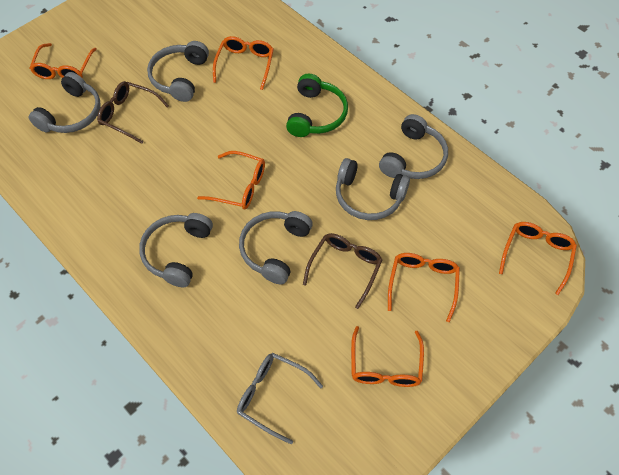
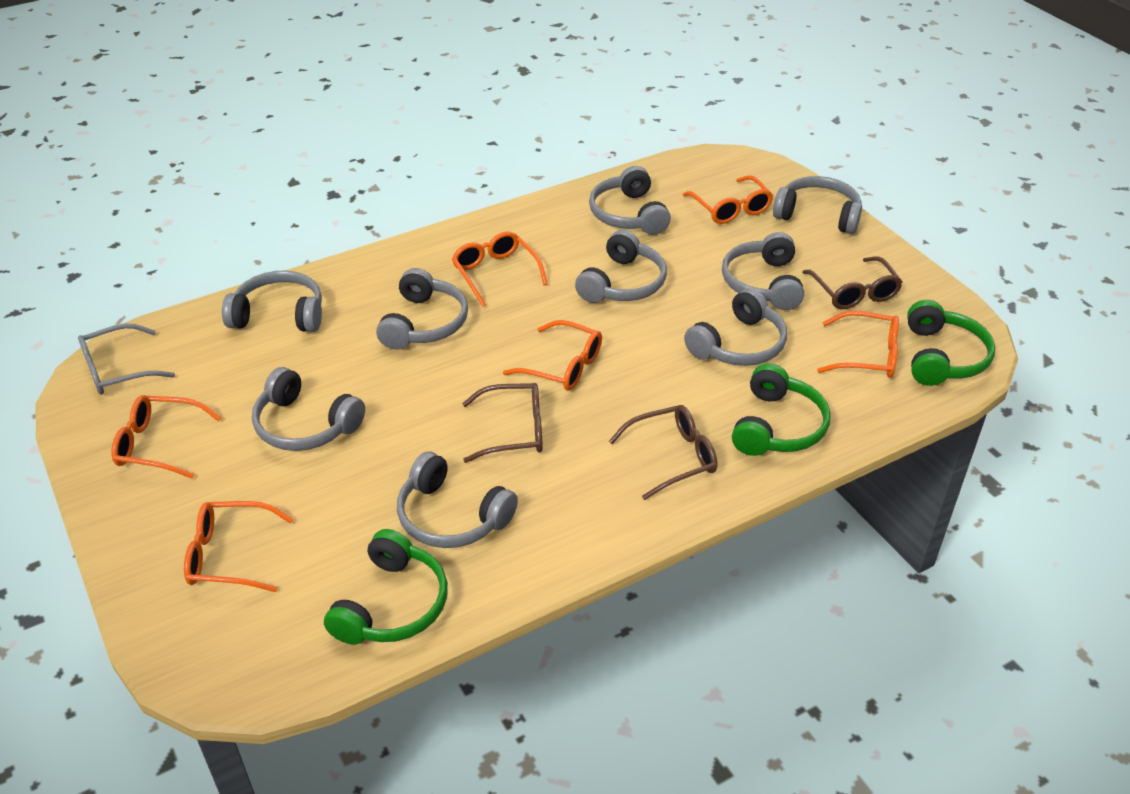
brown glasses: [97,81,169,144] [303,233,382,309] = 2 -> [462,383,543,463] [609,405,717,500] [802,256,903,309] = 3
green headphones: [286,74,348,137] = 1 -> [324,529,448,645] [732,363,831,456] [907,300,995,386] = 3
grey headphones: [29,72,101,133] [139,213,213,287] [147,41,209,102] [239,211,313,284] [336,158,410,220] [379,114,448,179] = 6 -> [222,271,322,332] [252,367,365,451] [376,268,468,350] [397,451,518,548] [575,230,667,303] [589,166,671,235] [684,288,787,366] [722,232,804,310] [773,176,862,234] = 9

